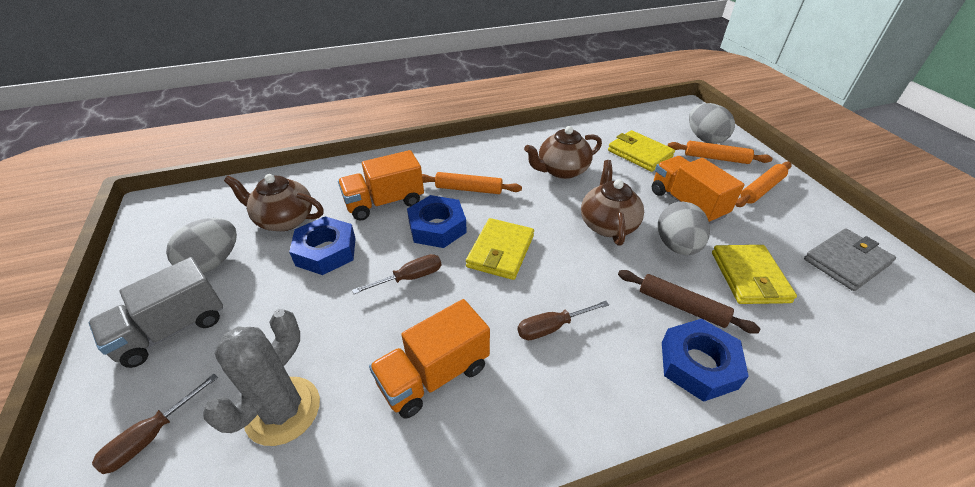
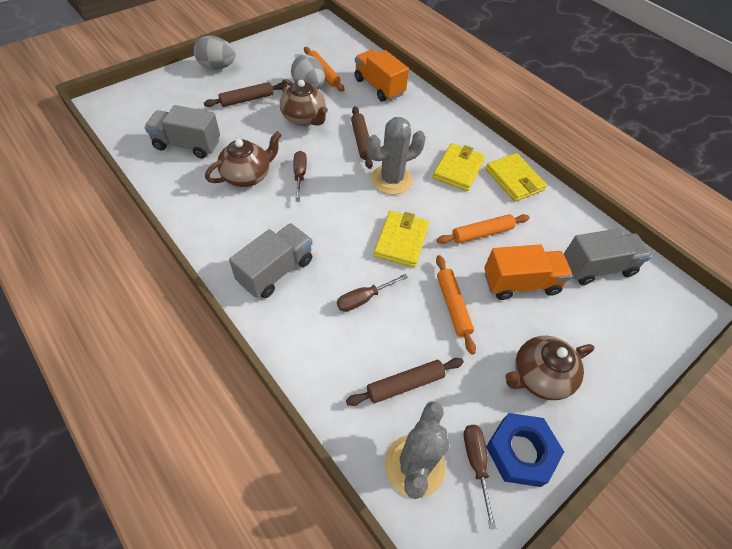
blue nut: [289,216,356,275] [407,195,467,248] [662,319,749,402] = 3 -> [486,413,564,487] = 1
brown rolling pin: [618,270,760,334] = 1 -> [204,82,287,107] [346,358,464,406] [351,106,373,169] = 3
grey cactus: [203,309,320,446] = 1 -> [366,117,426,194] [385,401,449,499] = 2
grey egg: [166,218,237,273] [658,202,710,255] [689,103,735,144] = 3 -> [194,36,236,70] [291,55,325,89] = 2
grey truck: [89,257,223,368] = 1 -> [144,105,220,159] [229,223,312,298] [564,229,652,285] = 3
grey wallet: [804,228,896,291] = 1 -> none = 0
orange truck: [338,150,424,221] [369,299,490,419] [652,156,745,224] = 3 -> [354,49,409,101] [484,244,573,300] = 2

